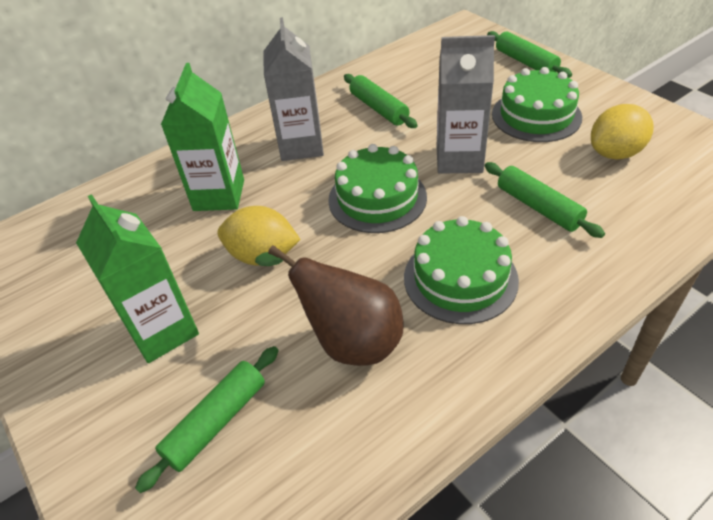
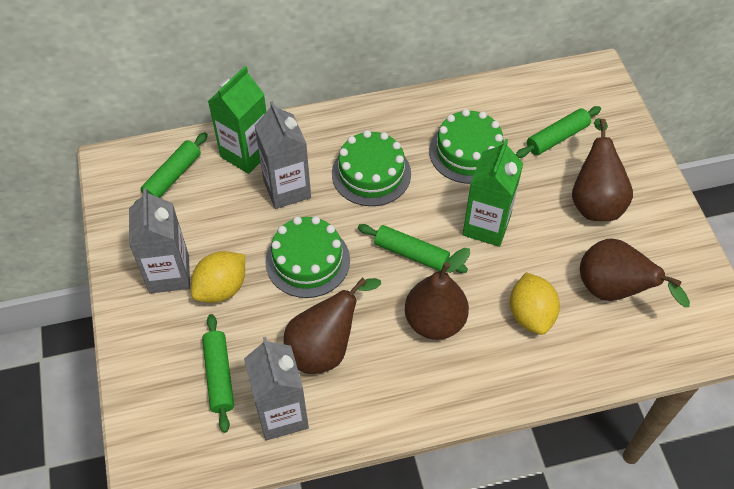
brown pear: [255,245,404,366] = 1 -> [284,277,381,374] [405,248,470,340] [572,118,633,221] [580,238,690,307] = 4
grey carton: [263,17,324,161] [437,35,495,174] = 2 -> [129,188,190,294] [244,337,309,441] [255,101,311,209] = 3

